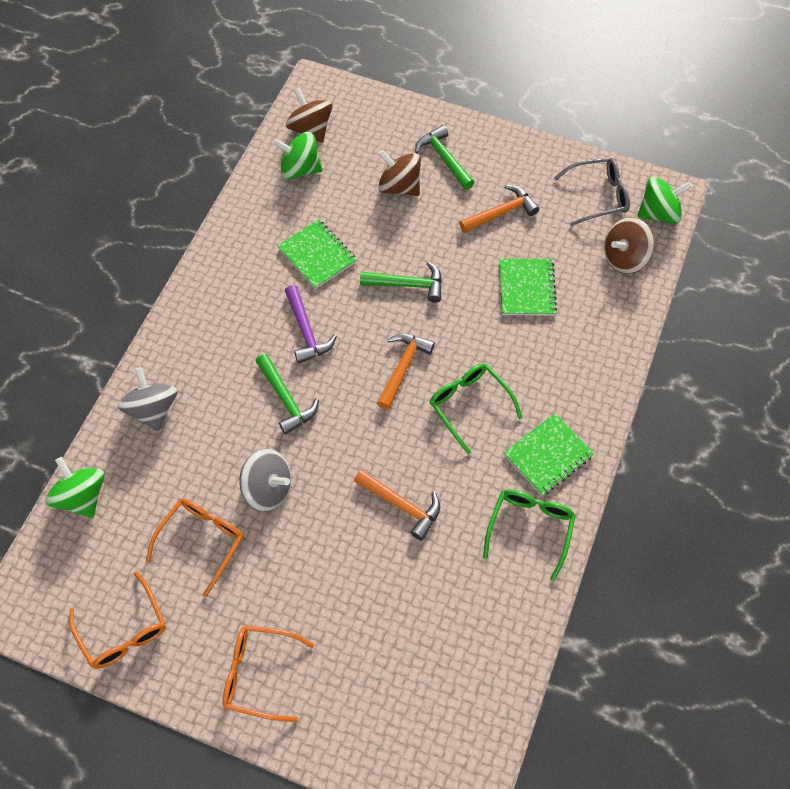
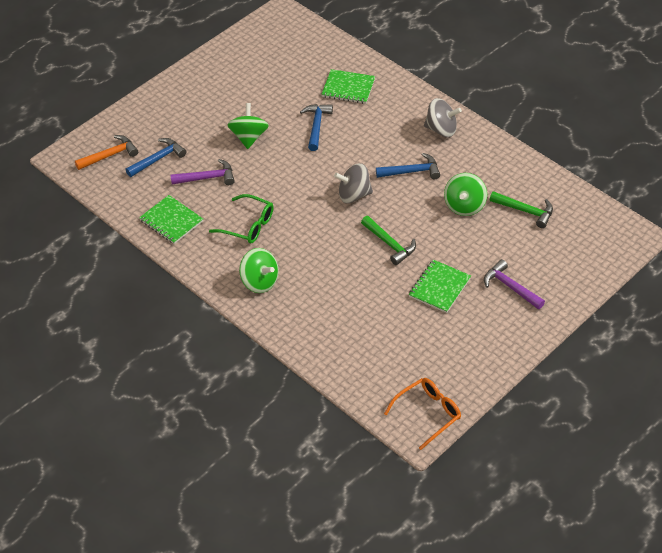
blue hammer: none = 0 -> [126,138,187,177] [300,104,333,151] [376,153,440,179] = 3
brown spinning top: [286,88,333,143] [378,150,421,196] [604,217,655,274] = 3 -> none = 0
green glasses: [430,363,523,454] [483,490,576,581] = 2 -> [209,194,274,244] = 1
green hammer: [256,354,319,435] [360,261,442,303] [415,125,475,190] = 3 -> [361,216,416,265] [490,191,553,228] = 2
grey glasses: [554,158,630,226] = 1 -> none = 0
orange glasses: [69,571,166,669] [146,499,244,597] [223,625,314,722] = 3 -> [384,378,461,450] = 1
orange hammer: [354,469,440,541] [377,333,435,410] [459,185,539,233] = 3 -> [75,135,138,170] = 1
purple hammer: [285,285,337,364] = 1 -> [171,159,235,185] [484,259,545,309] = 2

